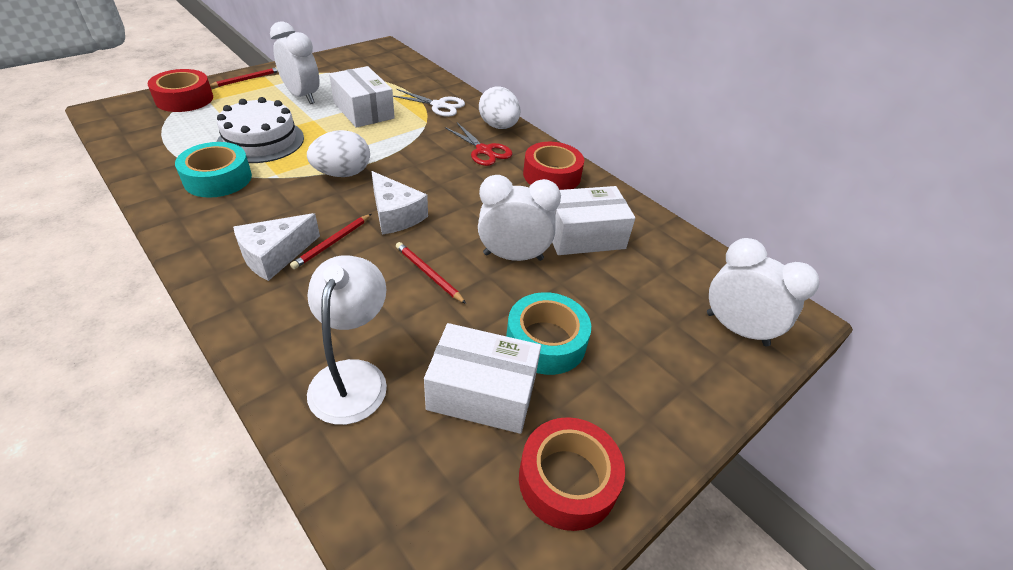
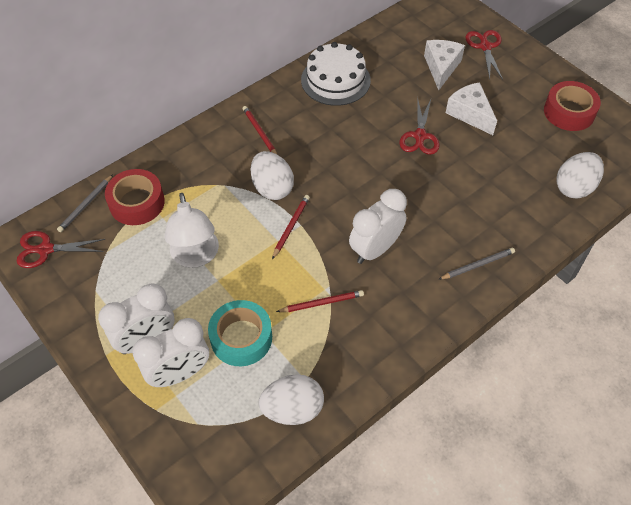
grey pencil: none = 0 -> [57,175,113,232] [438,248,515,280] = 2
red scissors: [445,123,512,166] = 1 -> [17,231,105,268] [399,97,440,155] [465,30,503,80] = 3
red tape: [147,69,213,112] [519,417,625,531] [523,142,584,190] = 3 -> [105,169,165,225] [544,81,601,131] = 2
turquoise tape: [175,142,252,198] [506,292,591,375] = 2 -> [208,300,272,366] = 1
white box: [329,66,395,128] [424,323,541,434] [552,186,635,255] = 3 -> none = 0
white egg: [307,130,370,177] [479,86,521,129] = 2 -> [251,151,294,200] [259,374,324,425] [556,152,604,199] = 3
white scissors: [393,89,465,117] = 1 -> none = 0

